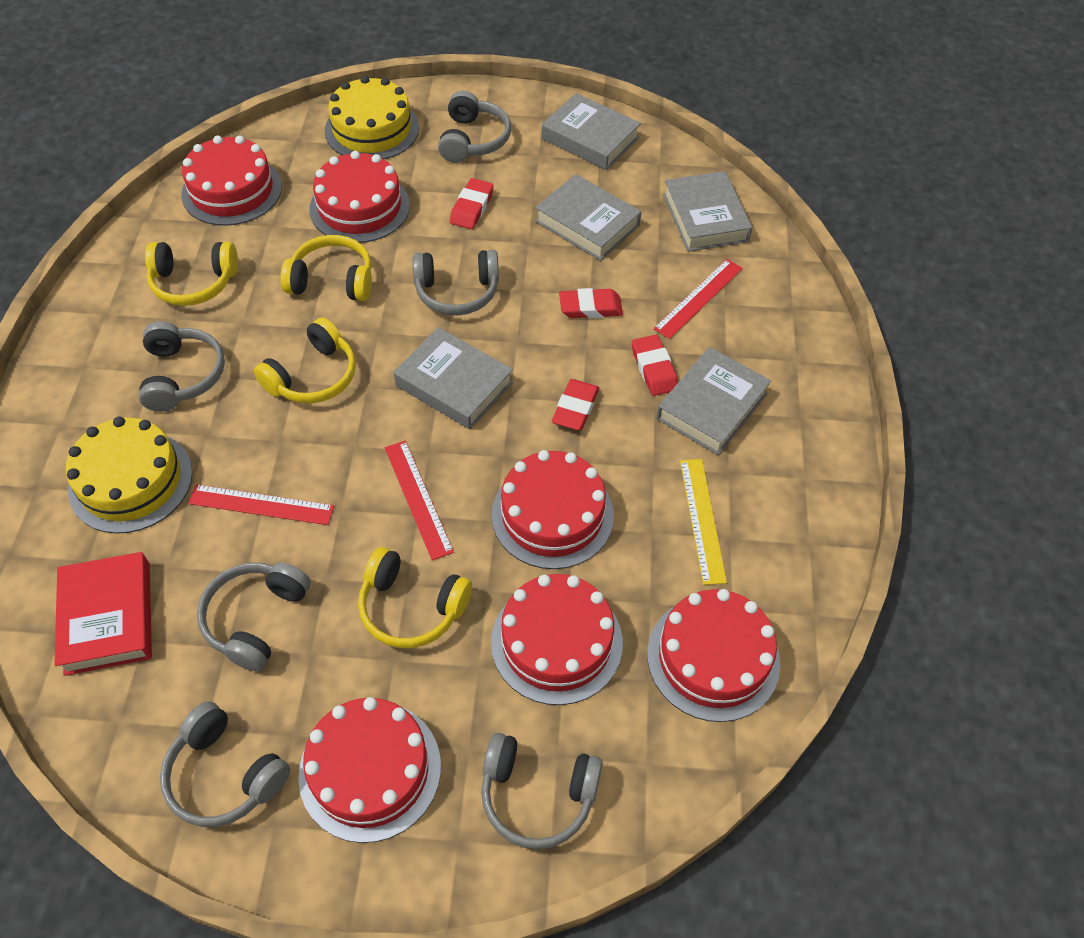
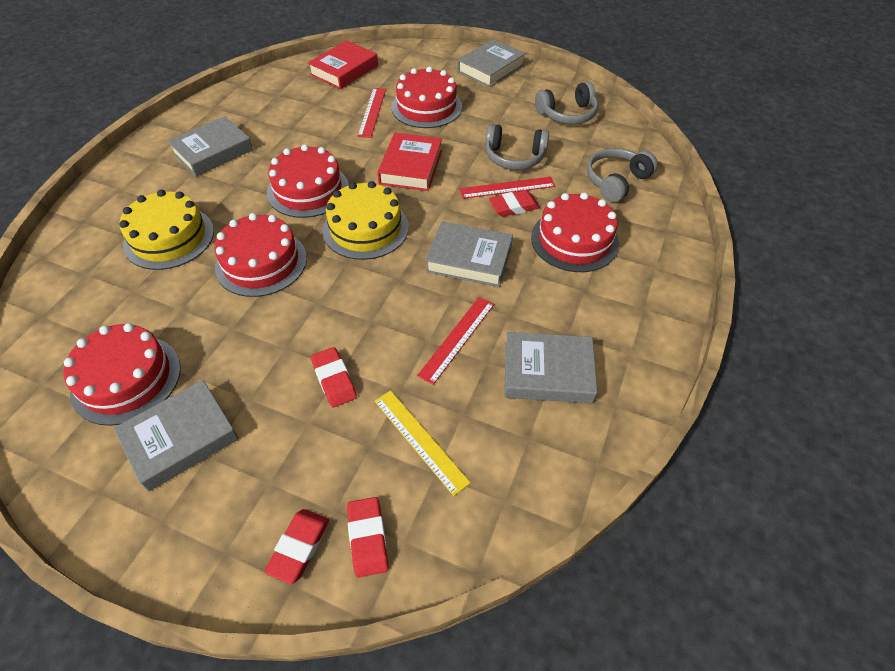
grey headphones: [139,321,225,412] [160,701,290,827] [197,562,311,672] [412,250,499,316] [438,91,511,163] [481,733,603,849] = 6 -> [485,124,549,170] [535,82,598,124] [587,148,658,203] = 3
red book: [54,552,152,676] = 1 -> [308,40,378,89] [377,133,442,191] = 2
red cake: [181,136,282,226] [298,697,441,843] [310,151,410,243] [491,574,623,705] [492,450,614,569] [647,589,780,722] = 6 -> [63,323,181,426] [214,213,307,297] [267,144,349,218] [391,67,462,128] [531,192,619,272] = 5
yellow headphones: [145,242,238,306] [254,318,356,404] [281,235,372,301] [358,547,472,648] = 4 -> none = 0

